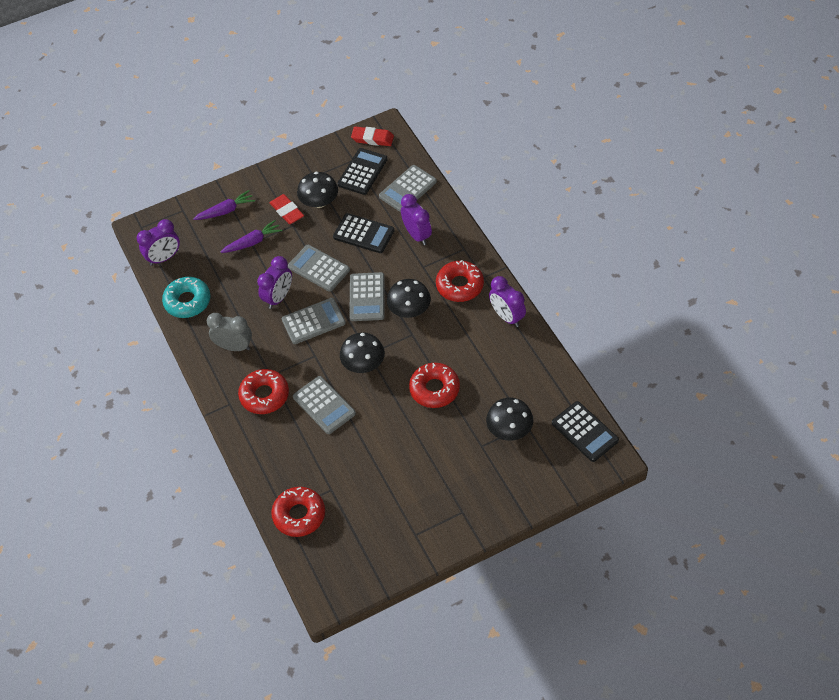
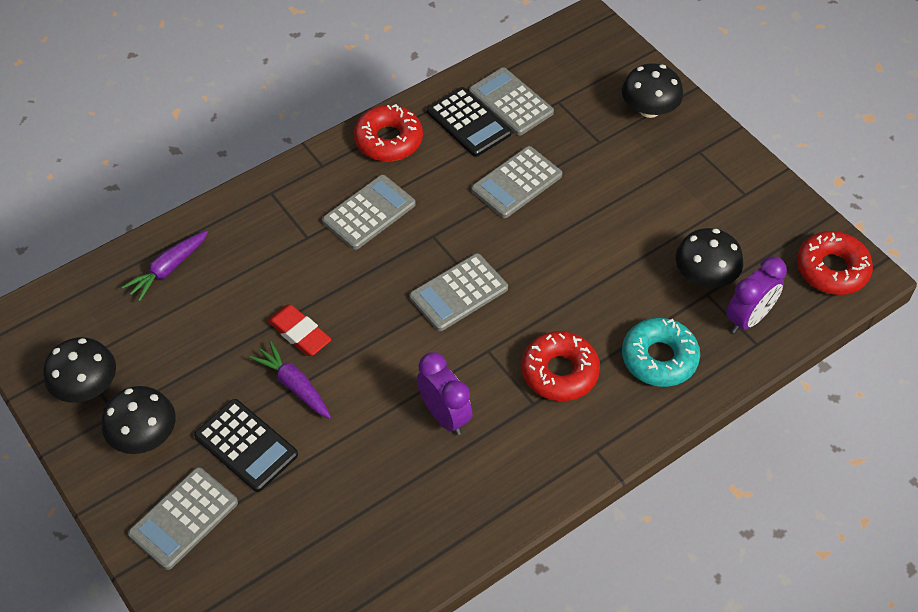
black calculator: [333,213,395,253] [337,148,388,195] [552,401,619,462] = 3 -> [194,399,298,492] [427,87,512,157] = 2
grey clock: [207,313,252,351] = 1 -> none = 0
purple clock: [137,219,180,266] [257,256,292,309] [401,194,432,245] [489,276,526,327] = 4 -> [417,352,473,435] [726,257,787,333] = 2
red donut: [238,369,289,414] [271,487,325,537] [409,363,460,408] [436,260,484,302] = 4 -> [354,104,423,162] [522,331,600,401] [797,231,873,295] = 3
red eraser: [270,194,304,224] [351,126,394,146] = 2 -> [267,304,331,356] = 1

